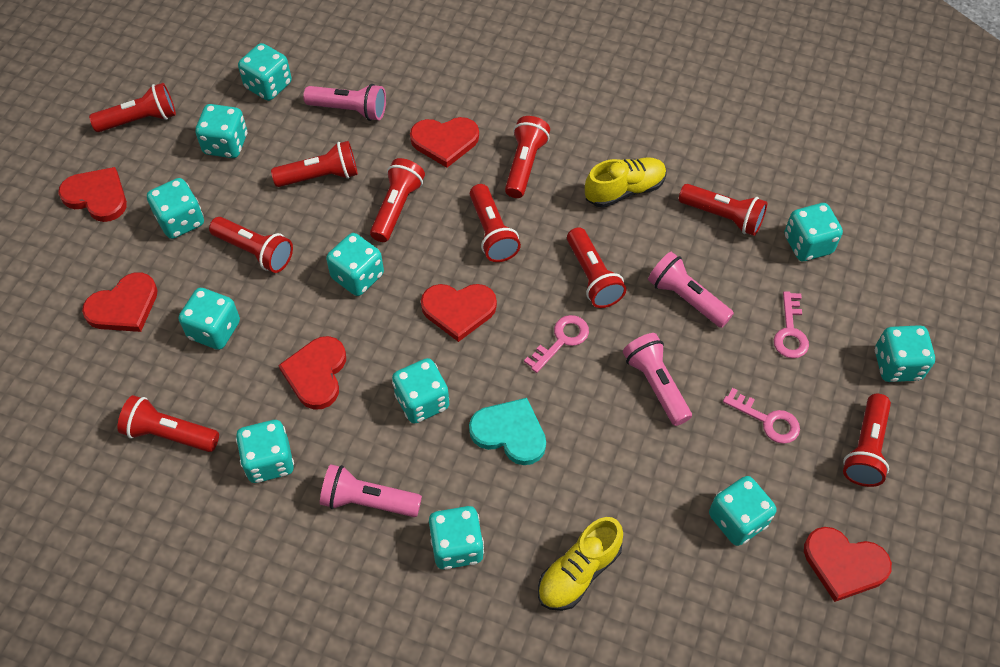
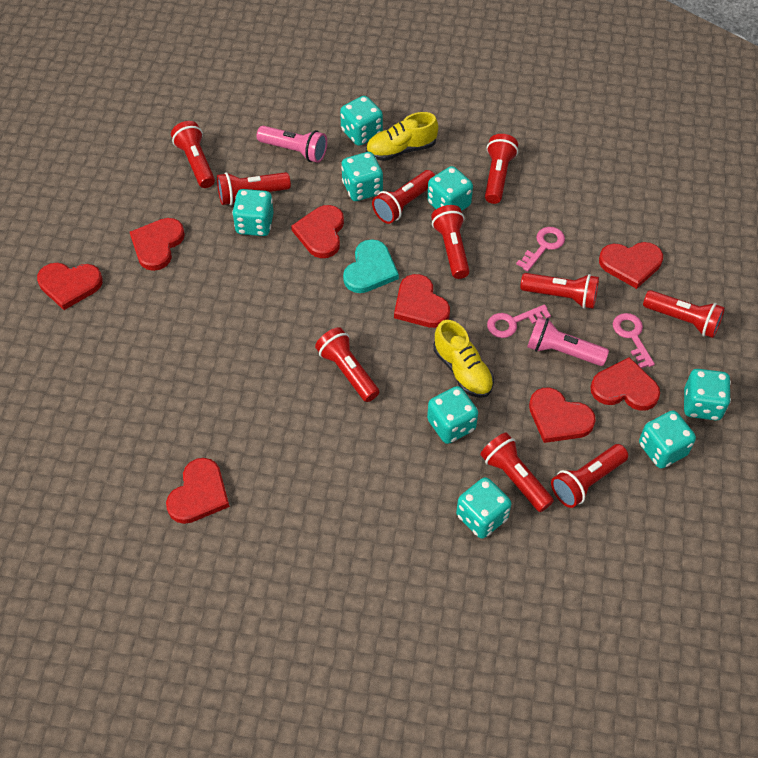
pink flashlight: [303,84,386,121] [320,464,422,517] [623,333,692,426] [648,252,734,328] = 4 -> [257,126,327,163] [527,317,609,366] = 2
red heart: [58,167,127,222] [82,272,158,332] [278,336,346,410] [410,117,479,168] [421,284,497,342] [804,527,892,602] = 6 -> [37,263,103,310] [130,218,185,271] [166,458,230,524] [291,205,344,258] [394,274,450,328] [529,388,596,443] [591,357,660,411] [599,242,663,289] = 8
turquoise dice: [147,178,204,239] [179,288,240,350] [195,104,247,158] [236,420,294,483] [238,43,292,101] [326,233,384,296] [392,358,449,423] [429,506,484,570] [709,476,777,546] [784,203,843,261] [875,325,935,382] = 11 -> [232,189,274,236] [340,96,383,146] [341,152,383,201] [427,166,473,211] [427,386,478,444] [456,477,511,539] [639,411,696,469] [684,369,731,420] = 8

